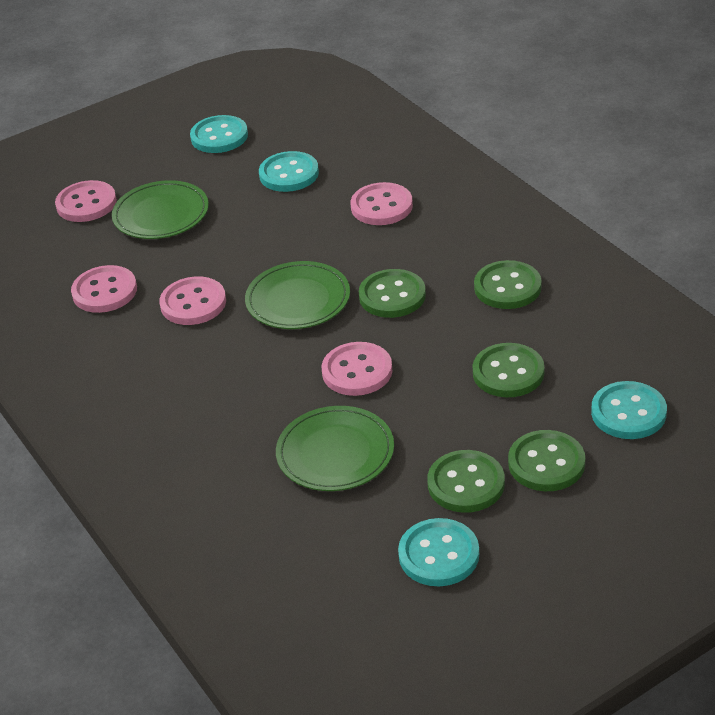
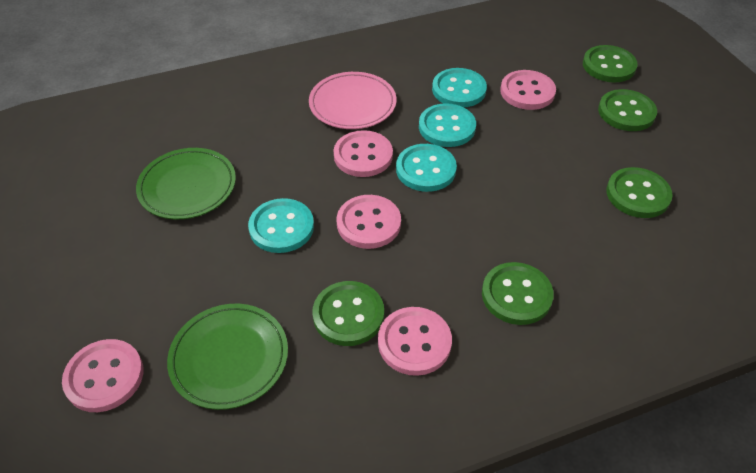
green plate: [112,180,209,239] [245,261,350,329] [276,406,394,491] = 3 -> [136,148,236,219] [167,304,288,410] = 2
pink plate: none = 0 -> [309,72,396,129] = 1

